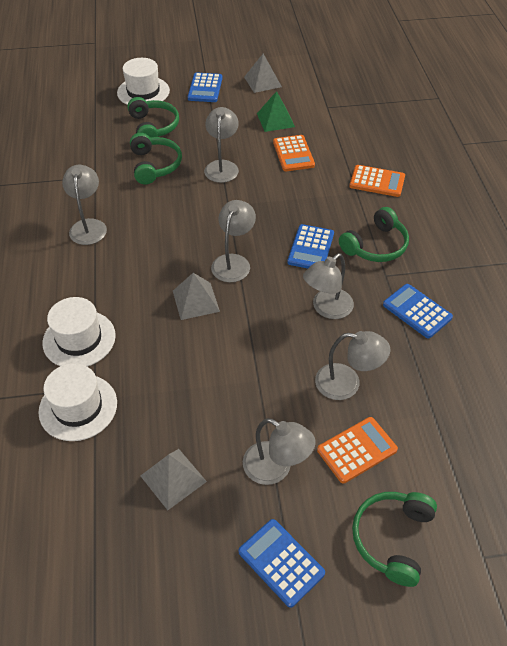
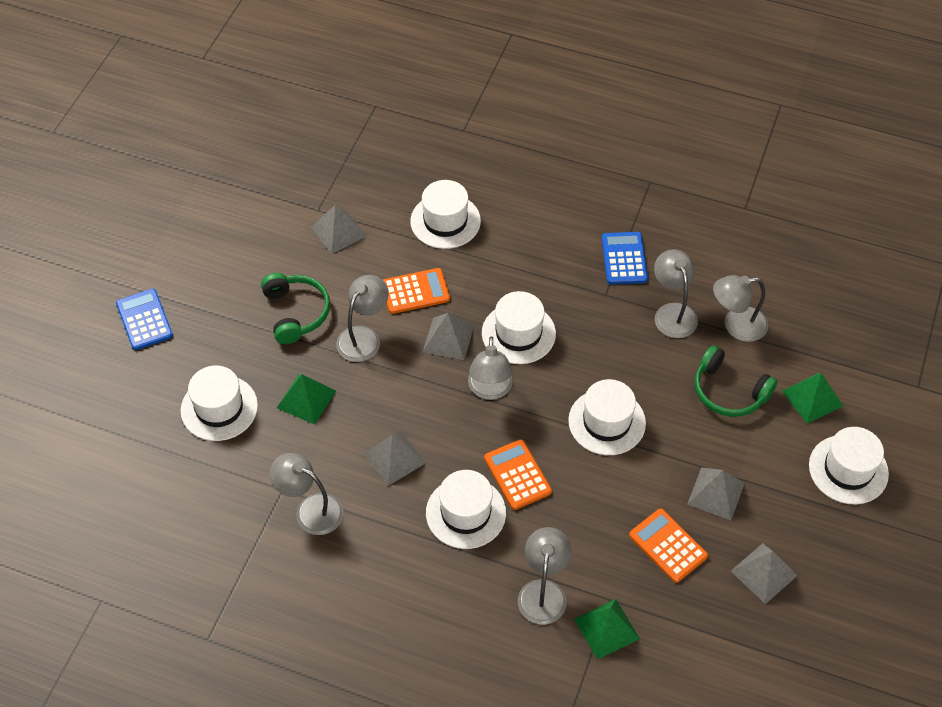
blue calculator: [188,72,223,102] [239,519,325,608] [287,224,334,269] [383,284,453,338] = 4 -> [116,289,173,350] [601,232,648,284] = 2
green headphones: [128,97,179,137] [130,133,182,184] [339,207,409,262] [352,492,437,587] = 4 -> [261,273,330,344] [694,345,777,417] = 2
green pyramid: [257,91,295,132] = 1 -> [277,374,336,425] [574,599,640,659] [782,373,843,424] = 3
grey pyramid: [141,449,207,510] [173,273,220,320] [244,54,282,93] = 3 -> [311,204,366,254] [364,432,426,486] [423,313,474,360] [687,467,745,520] [731,543,798,604] = 5
white hat: [38,363,117,441] [42,297,116,366] [117,58,170,105] = 3 -> [181,366,258,441] [410,180,481,249] [426,470,506,549] [482,291,556,364] [568,379,646,455] [809,427,889,504] = 6

